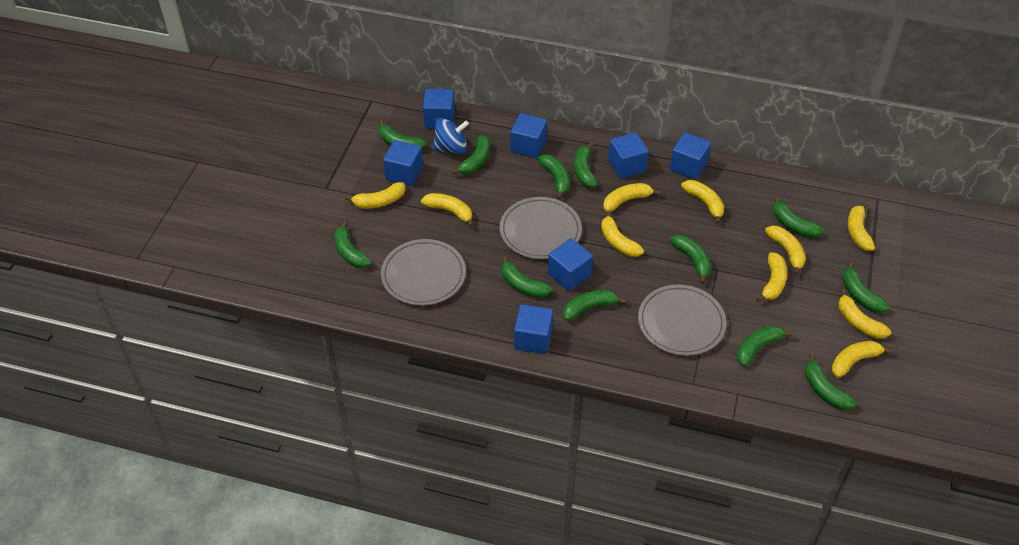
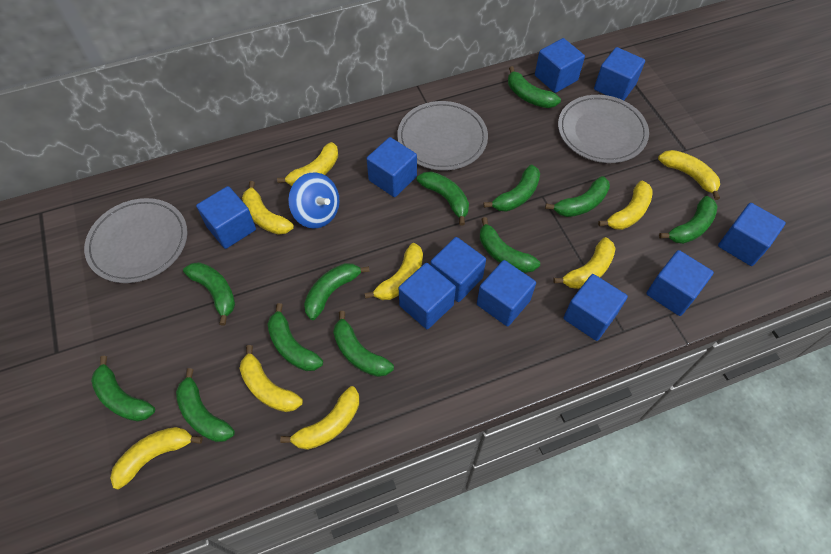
blue cube: [383,140,423,186] [423,89,455,128] [511,113,547,158] [514,304,553,354] [548,238,593,291] [608,132,649,179] [670,132,711,180] = 7 -> [196,186,256,249] [366,137,417,197] [399,263,456,329] [430,237,486,302] [477,260,536,327] [535,38,585,93] [563,274,628,341] [594,47,645,100] [646,250,714,316] [718,203,786,266] = 10
yellow banana: [345,182,406,209] [421,193,473,227] [601,211,644,257] [603,183,660,212] [681,180,724,224] [756,252,787,302] [765,225,806,275] [832,341,892,378] [838,289,891,339] [848,202,875,251] = 10 -> [110,427,203,490] [239,345,303,412] [242,181,294,235] [277,142,338,186] [280,386,359,450] [364,243,423,300] [553,237,616,289] [598,181,653,230] [658,150,720,200] = 9

